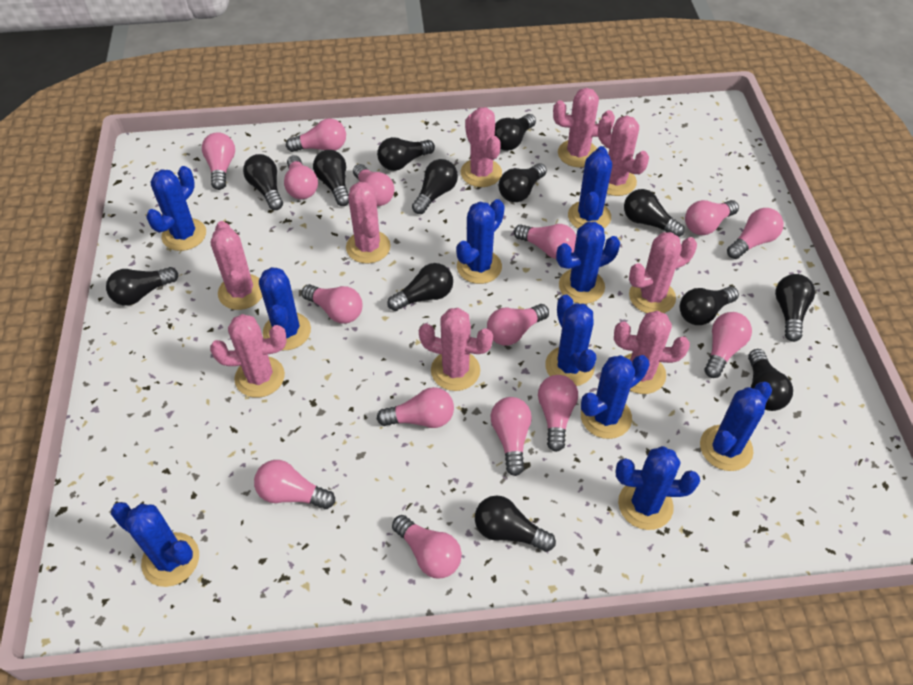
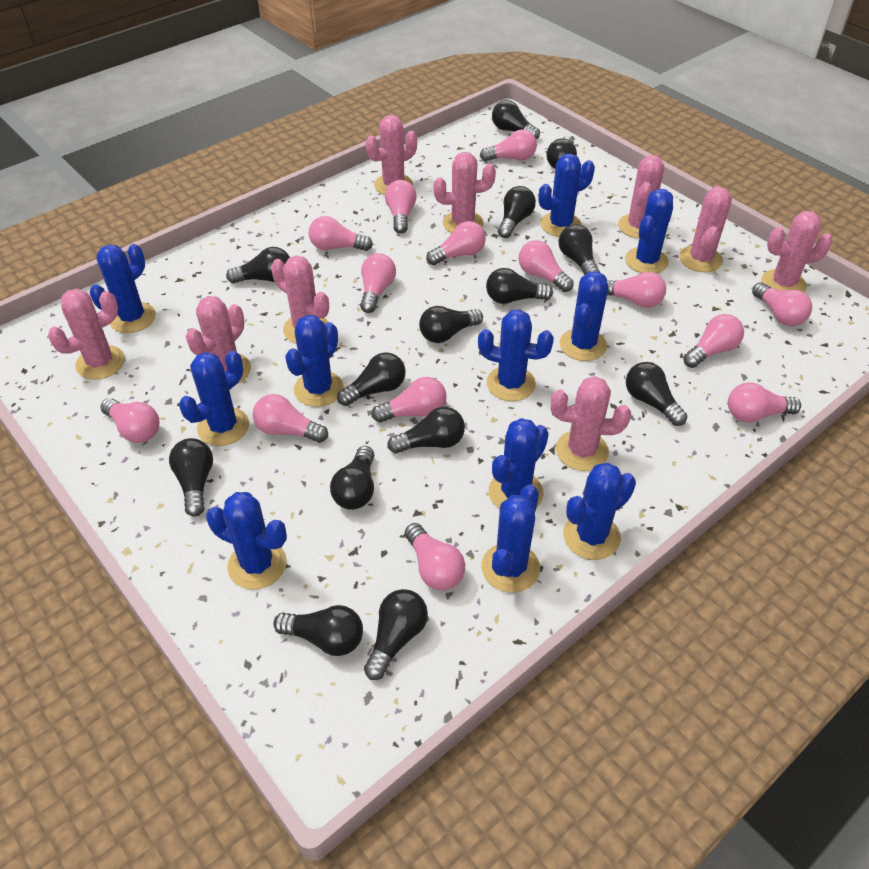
black light bulb: [106,267,178,306] [243,154,283,210] [313,150,349,206] [377,137,435,171] [387,263,453,311] [412,159,458,214] [475,496,556,552] [495,114,536,151] [499,163,547,202] [624,189,684,237] [680,286,739,325] [748,349,793,411] [775,274,815,342] = 13 -> [169,438,213,517] [226,247,290,283] [273,605,363,656] [330,446,374,510] [337,352,406,406] [364,589,428,680] [387,407,465,454] [419,306,483,343] [486,268,553,304] [492,100,540,139] [498,186,536,238] [546,136,577,169] [558,224,600,275] [626,362,687,426] = 14
blue cactus: [111,502,199,587] [146,166,206,251] [259,267,311,350] [456,199,505,284] [545,295,596,386] [556,222,620,304] [568,146,612,228] [581,355,650,439] [616,446,700,530] [700,382,772,471] = 10 -> [90,244,156,333] [179,351,249,446] [206,492,287,589] [285,315,344,407] [478,310,554,401] [482,484,540,593] [489,418,549,509] [538,154,595,237] [560,271,608,361] [563,463,636,560] [625,189,673,273] = 11
pink light bulb: [202,132,235,190] [254,460,335,509] [284,155,318,199] [286,118,346,152] [302,284,362,324] [353,164,394,206] [377,387,454,428] [392,515,462,578] [487,304,549,345] [491,397,532,476] [514,224,576,259] [538,375,578,452] [685,200,739,235] [705,312,752,378] [727,208,784,259] = 15 -> [100,398,159,443] [253,394,328,443] [309,216,373,251] [360,253,396,313] [372,377,447,423] [385,180,417,234] [405,523,465,590] [426,221,486,265] [480,129,537,161] [519,240,574,292] [607,272,666,308] [683,314,744,368] [728,382,801,423] [752,282,812,326] = 14

